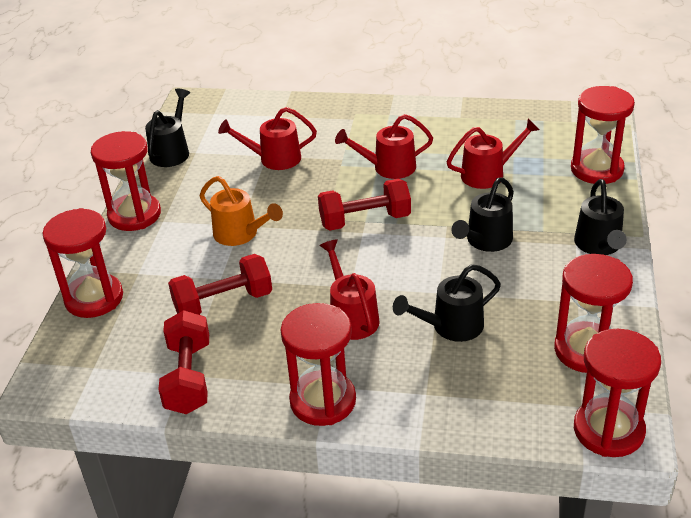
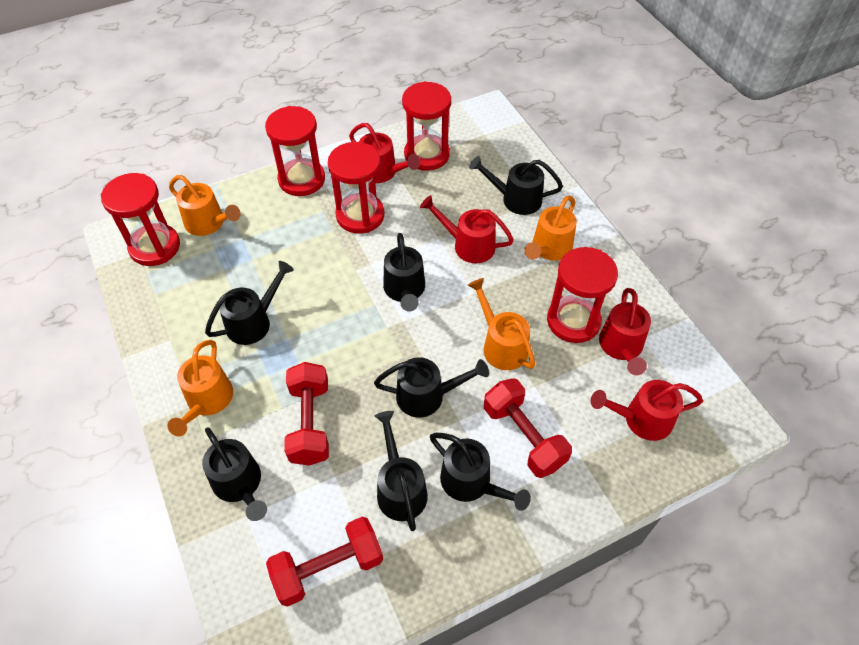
black watering can: [145,89,190,167] [393,264,501,342] [451,178,514,252] [574,179,627,255] = 4 -> [202,427,267,521] [205,261,294,345] [374,357,489,418] [375,411,428,531] [383,233,425,311] [430,433,531,511] [469,156,563,215] = 7
orange watering can: [200,176,283,246] = 1 -> [167,340,233,436] [169,175,241,236] [468,278,536,370] [524,195,577,260] = 4
red hourglass: [42,208,123,318] [91,131,161,231] [281,303,356,426] [554,254,633,373] [571,86,635,184] [574,329,661,457] = 6 -> [101,173,180,266] [265,106,325,196] [328,142,385,234] [402,81,451,171] [547,247,618,343] = 5

